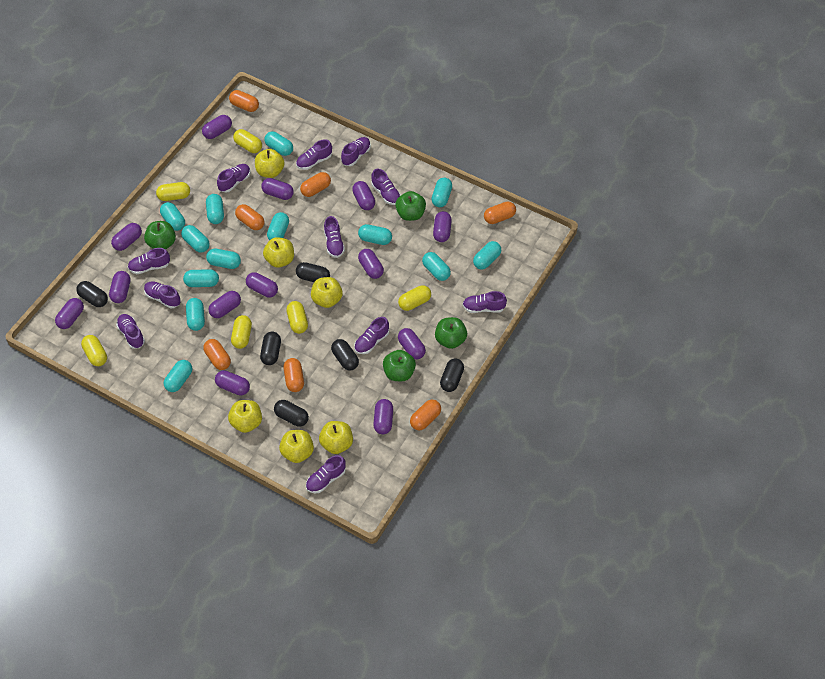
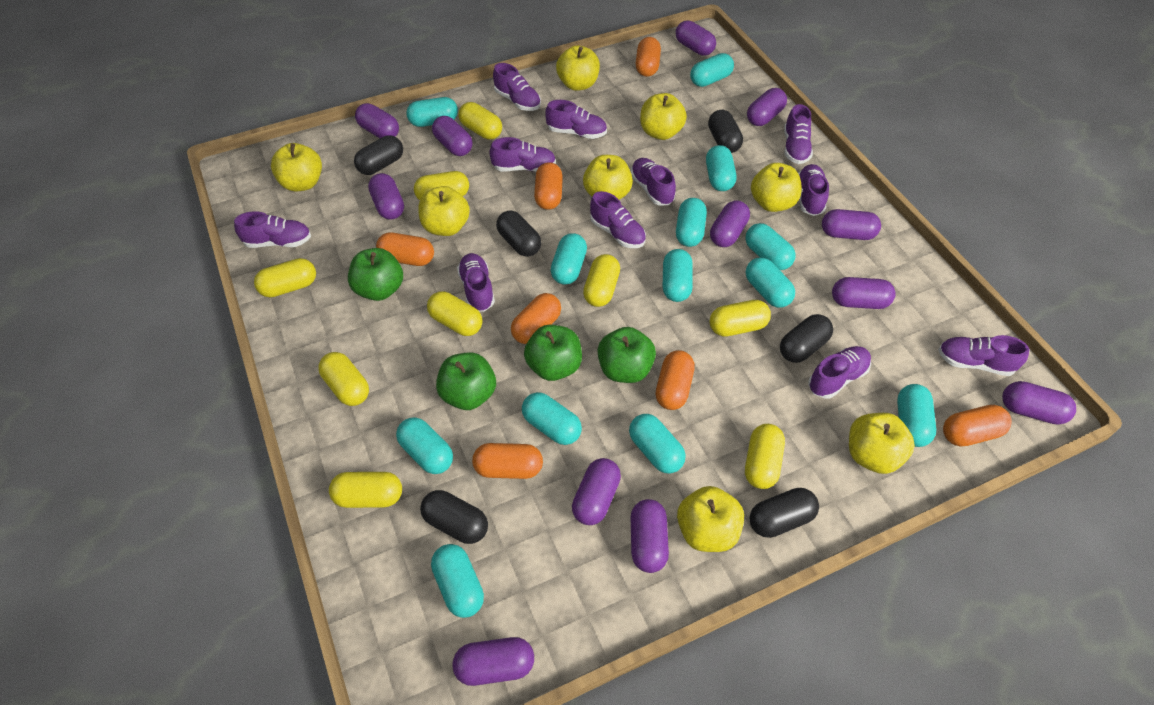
purple capsule: [55,298,84,329] [109,271,130,303] [111,223,142,251] [202,115,232,139] [208,291,241,318] [215,370,250,396] [246,272,278,298] [261,178,294,200] [352,181,375,210] [358,249,384,279] [373,399,393,434] [398,328,426,359] [433,211,452,242] = 13 -> [355,103,399,138] [368,173,404,220] [432,116,473,156] [452,637,534,686] [572,458,621,525] [631,499,669,573] [676,20,716,56] [710,200,750,247] [747,88,787,126] [822,209,881,240] [832,277,896,309] [1002,381,1076,425] = 12
yellow apple: [228,400,262,433] [255,149,285,178] [263,237,294,268] [279,430,314,463] [311,277,343,308] [319,421,353,454] = 6 -> [271,143,322,191] [418,186,470,236] [556,45,600,91] [583,155,633,200] [640,93,687,140] [677,486,744,552] [751,163,802,212] [849,413,915,474] = 8
yellow capsule: [81,335,107,366] [156,182,190,201] [231,315,252,349] [233,129,262,153] [286,301,308,334] [398,285,431,311] = 6 -> [254,258,316,297] [318,352,369,406] [329,472,402,508] [414,171,469,200] [427,292,482,336] [459,102,502,140] [583,254,620,307] [709,300,771,337] [745,424,785,489] = 9

